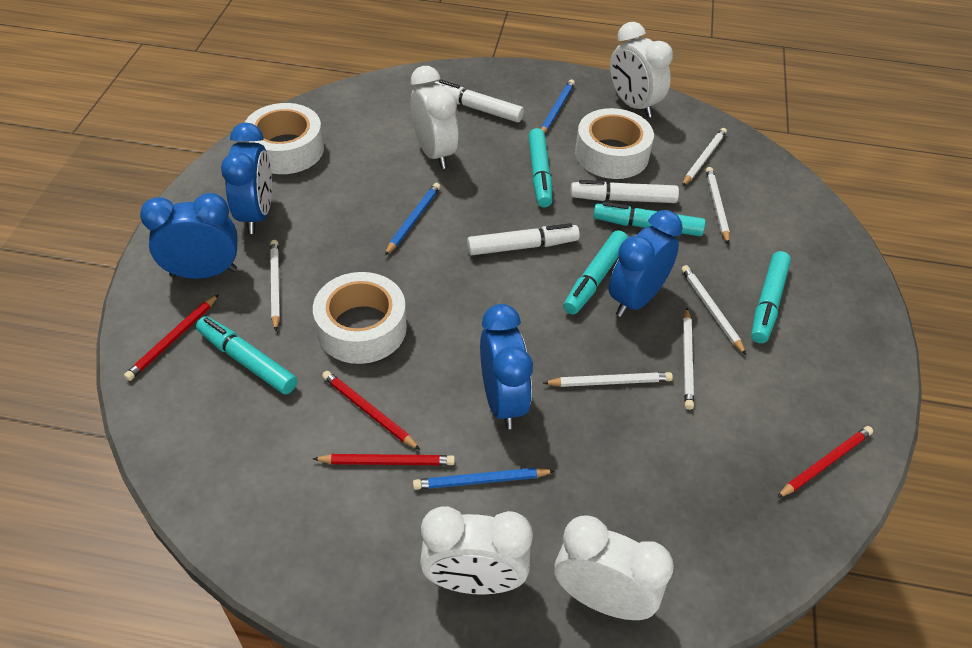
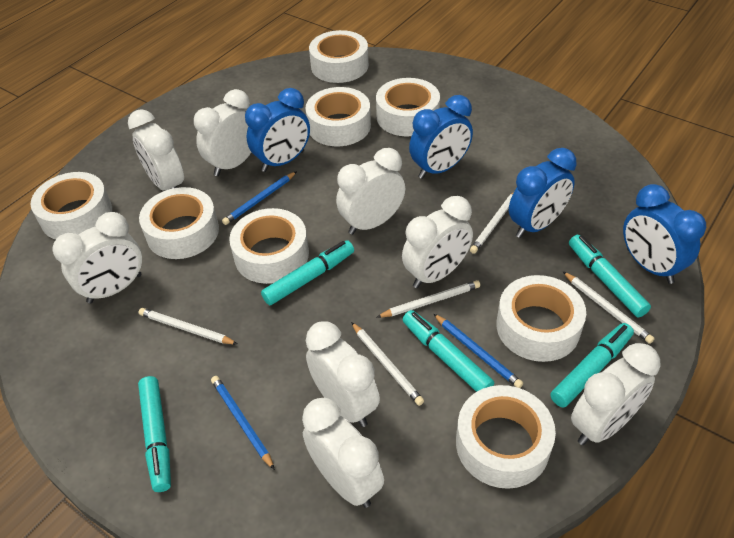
red pencil: [124,294,219,381] [313,454,455,466] [322,371,420,450] [777,426,873,498] = 4 -> none = 0
white clock: [410,66,458,169] [420,506,533,595] [554,515,674,620] [610,22,673,118] = 4 -> [53,212,142,304] [128,109,184,191] [194,89,252,176] [302,398,384,508] [306,321,380,427] [336,148,405,235] [402,196,473,288] [571,343,661,445] = 8
white marker: [434,80,524,122] [467,223,580,255] [570,180,679,203] = 3 -> none = 0
white pencil: [270,240,280,331] [543,372,673,387] [681,265,746,355] [682,128,727,186] [683,308,694,410] [706,167,730,244] = 6 -> [138,308,237,344] [351,322,424,406] [376,280,480,318] [470,192,514,254] [563,271,655,344] = 5
white tape: [245,103,324,174] [313,272,407,364] [575,108,654,179] = 3 -> [31,172,112,240] [139,187,219,259] [229,208,309,284] [305,87,371,146] [309,30,369,83] [376,78,440,136] [456,385,556,489] [496,275,586,362] = 8

